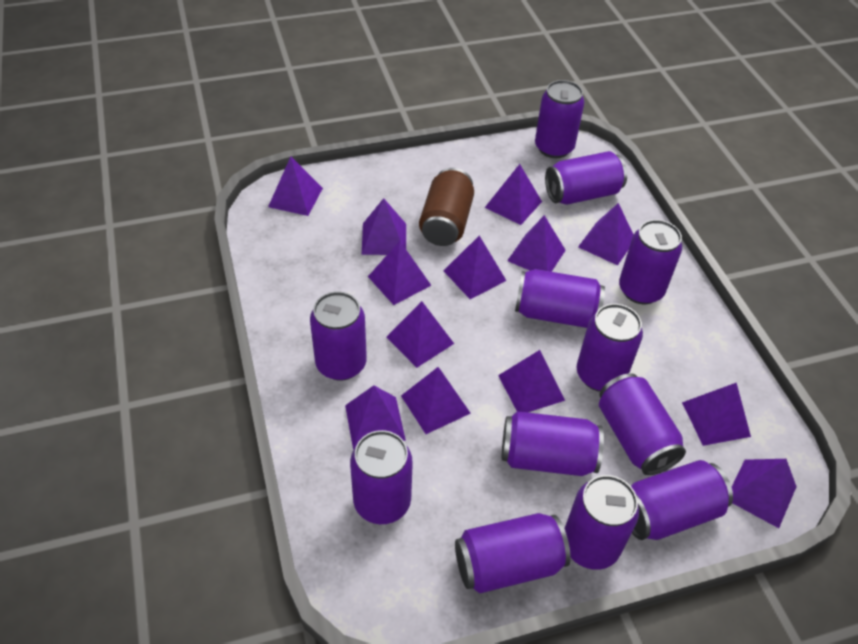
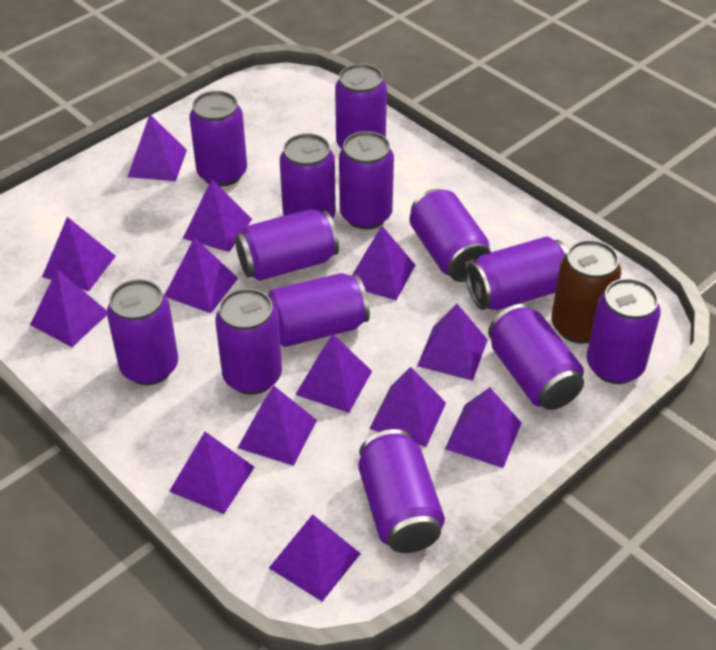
purple can: [310,291,367,381] [350,430,413,524] [455,513,571,593] [502,411,604,476] [515,269,605,328] [535,80,584,158] [545,151,627,205] [564,475,639,570] [577,304,643,392] [599,373,686,475] [619,220,682,304] [631,460,733,540] = 12 -> [107,279,178,385] [189,91,247,187] [215,288,282,395] [235,209,339,281] [268,273,370,347] [280,133,336,219] [335,64,387,149] [339,131,394,229] [358,429,445,553] [409,189,491,282] [466,237,568,310] [488,304,584,410] [587,278,661,384] = 13

